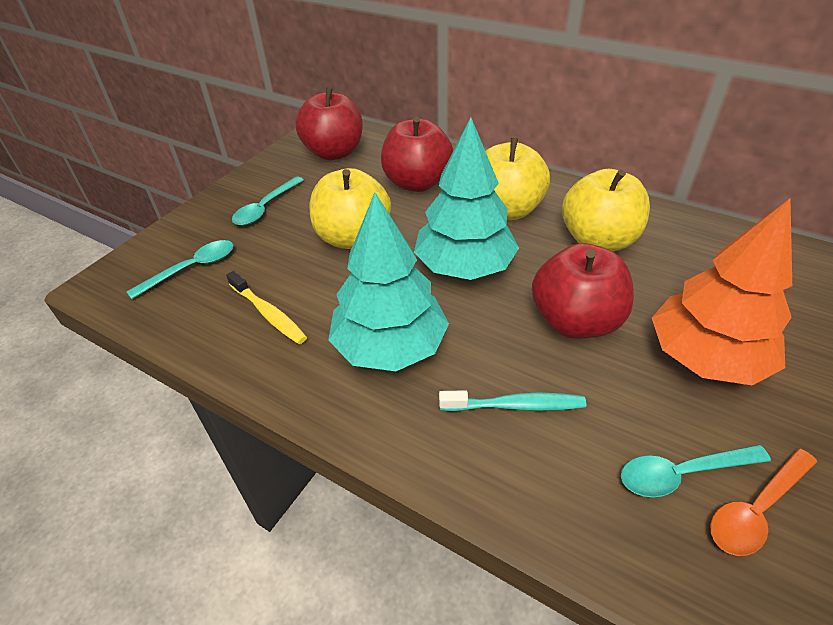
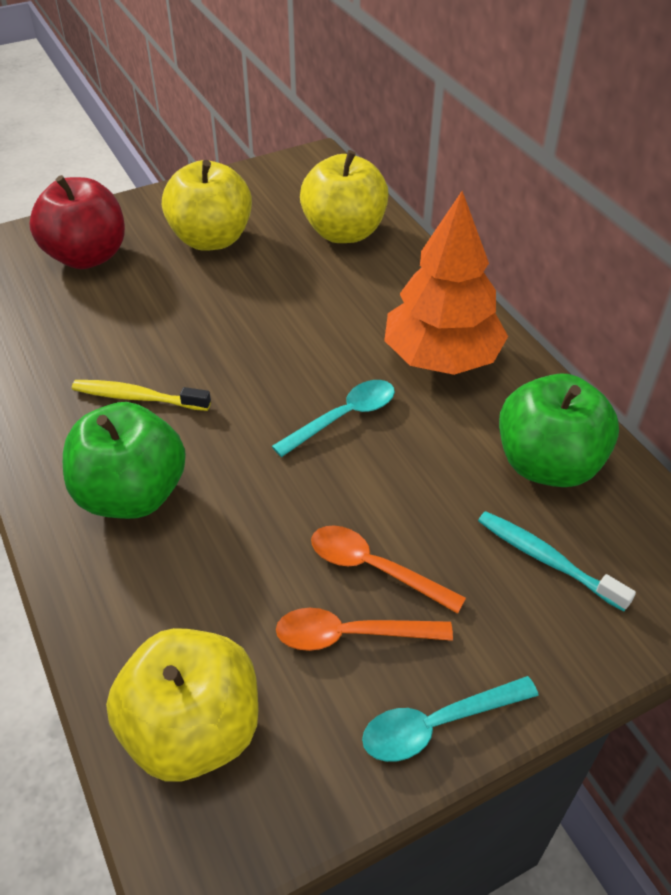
green apple: none = 0 -> [63,402,186,519] [499,373,619,487] = 2
orange spoon: [710,448,817,556] = 1 -> [276,608,453,651] [311,525,466,614] = 2
red apple: [296,87,363,160] [381,117,453,192] [532,243,634,339] = 3 -> [29,175,125,269] = 1
turquoise spoon: [126,240,234,299] [232,176,304,226] [621,445,771,497] = 3 -> [272,380,395,457] [362,676,539,762] = 2
turquoise tree: [328,193,449,371] [414,117,519,280] = 2 -> none = 0

